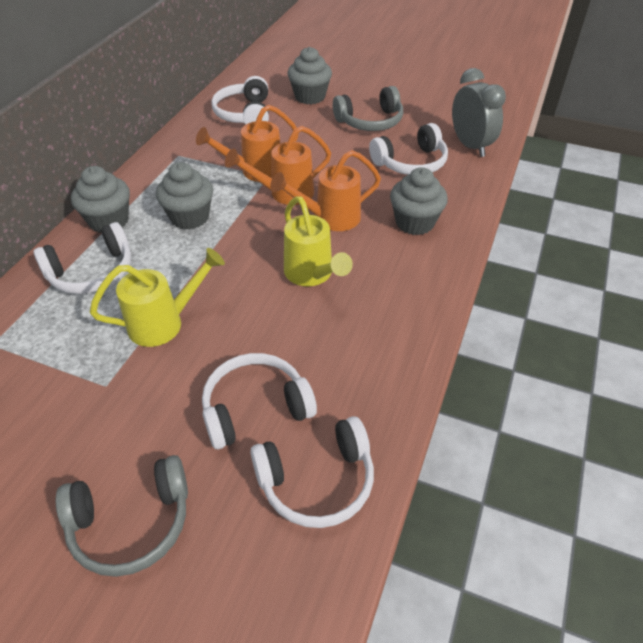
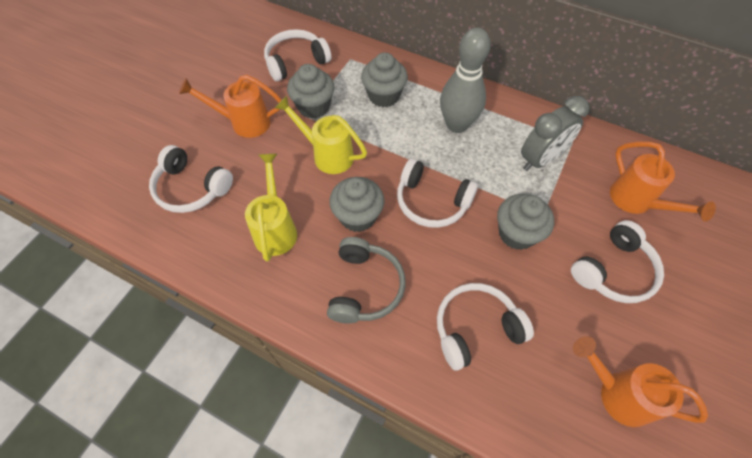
grey bowling pin: none = 0 -> [440,28,490,133] = 1
grey headphones: [56,455,188,577] [333,86,403,131] = 2 -> [327,237,406,324] = 1

